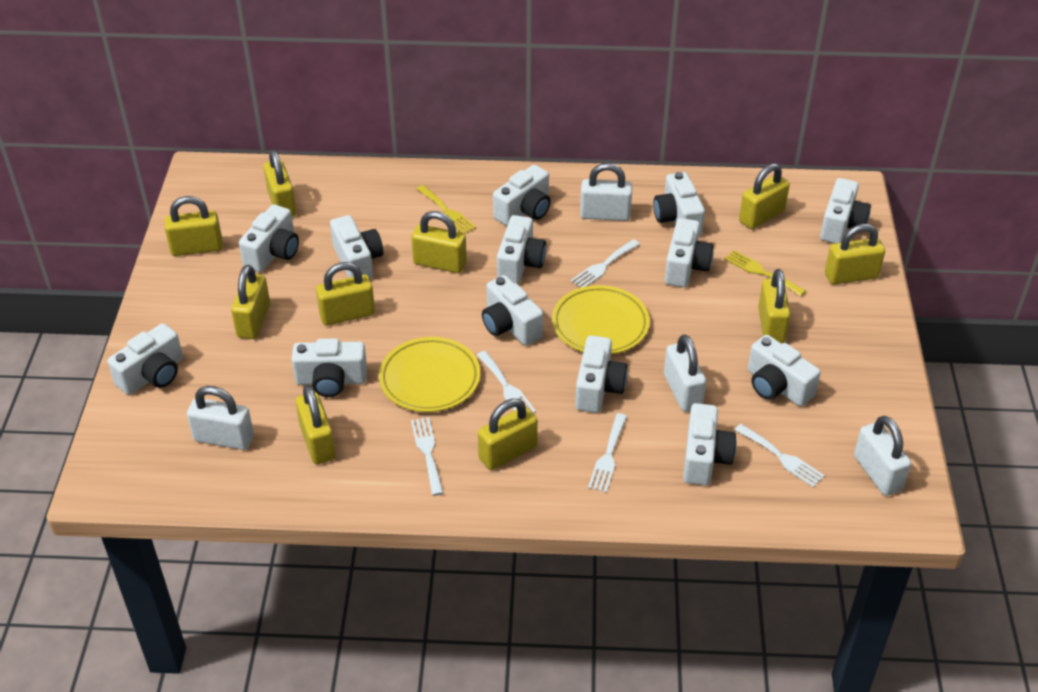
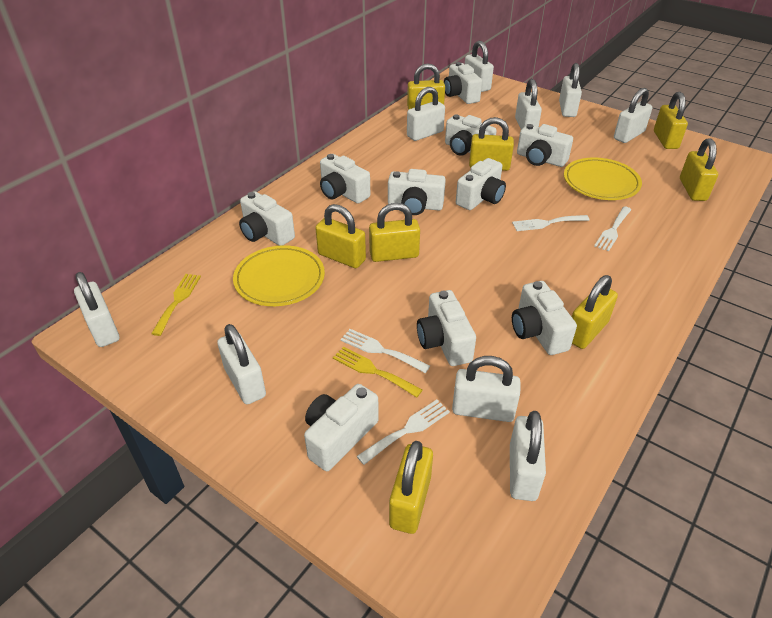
white camera: [108,323,183,395] [239,204,299,272] [292,338,367,397] [330,215,383,279] [482,275,543,346] [493,165,551,226] [497,215,546,284] [575,335,628,413] [653,172,705,236] [665,218,714,287] [683,403,736,485] [748,335,821,406] [820,178,871,243] = 13 -> [239,191,295,246] [304,384,379,471] [320,154,370,203] [388,169,446,215] [417,290,476,366] [444,62,482,104] [445,114,497,156] [456,158,506,210] [512,281,577,355] [517,124,573,167] = 10
white fork: [411,417,444,496] [477,351,536,413] [571,239,640,287] [588,413,627,493] [735,424,825,487] = 5 -> [340,329,430,373] [357,400,450,465] [512,215,589,231] [594,206,632,251] = 4
white padlock: [187,386,254,450] [580,163,632,221] [664,334,706,412] [854,415,911,496] = 4 -> [74,272,119,347] [217,324,266,404] [407,87,445,141] [452,356,521,422] [465,41,494,92] [510,411,546,501] [515,79,542,129] [559,63,582,117] [614,88,653,143] = 9
yellow padlock: [165,196,223,256] [231,265,270,339] [263,150,297,217] [296,385,336,464] [316,262,375,326] [411,211,467,273] [478,399,538,470] [739,163,790,229] [758,269,790,343] [825,224,885,285] = 10 -> [315,204,366,268] [369,203,420,262] [389,441,433,534] [407,63,445,110] [469,117,514,171] [572,275,618,349] [654,92,688,149] [680,138,718,201] = 8

